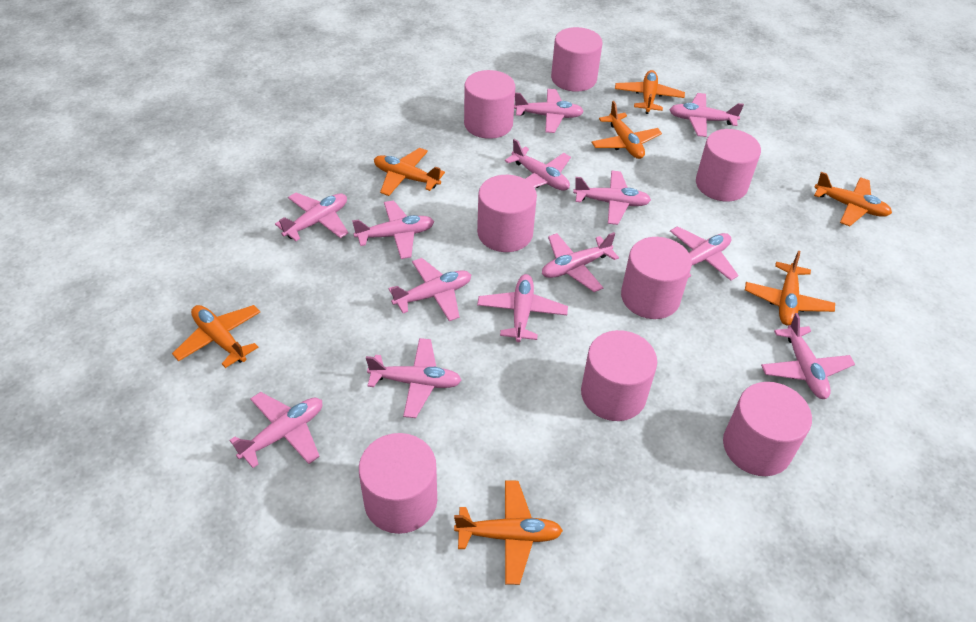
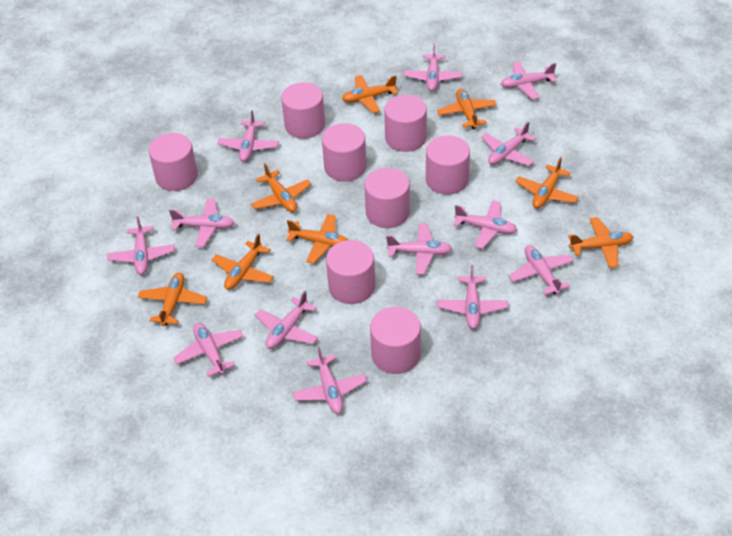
orange plane: [172,305,260,368] [374,148,445,196] [454,480,563,585] [591,101,662,159] [615,70,685,114] [745,251,835,326] [814,172,892,226] = 7 -> [138,272,207,326] [212,233,274,290] [251,163,311,212] [286,214,348,264] [342,75,398,113] [437,89,497,129] [515,157,579,209] [568,217,633,268] = 8

